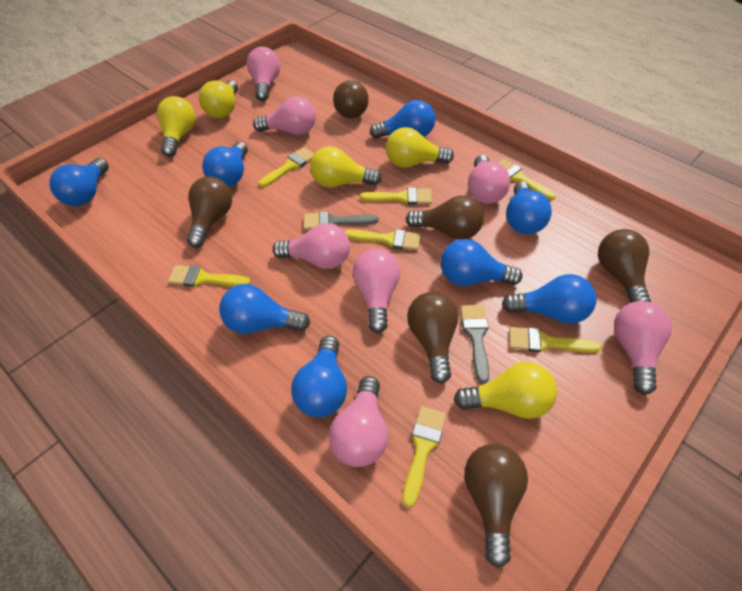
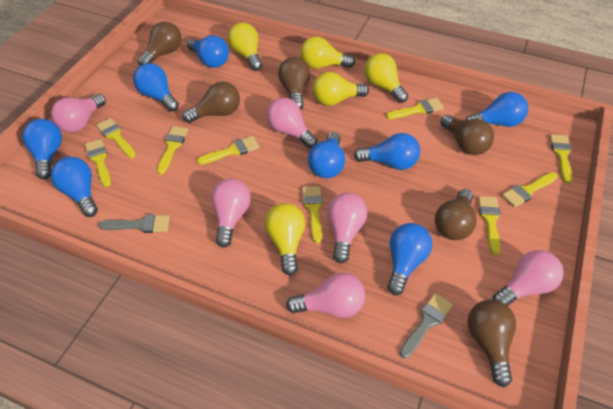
pink light bulb: [247,47,280,101] [253,96,316,135] [273,223,350,269] [329,376,388,467] [353,249,400,333] [468,155,510,204] [614,301,672,395] = 7 -> [51,94,106,132] [211,178,251,248] [266,98,317,148] [286,273,365,318] [327,193,368,263] [493,250,564,306] = 6
yellow brush: [168,265,250,287] [258,147,314,188] [345,229,421,250] [360,187,432,205] [402,406,446,508] [498,159,556,200] [509,327,601,353] = 7 -> [85,139,111,187] [96,118,136,158] [157,126,188,175] [197,136,259,165] [302,186,323,243] [386,98,444,119] [478,196,501,255] [502,172,558,207] [550,134,573,184] = 9

